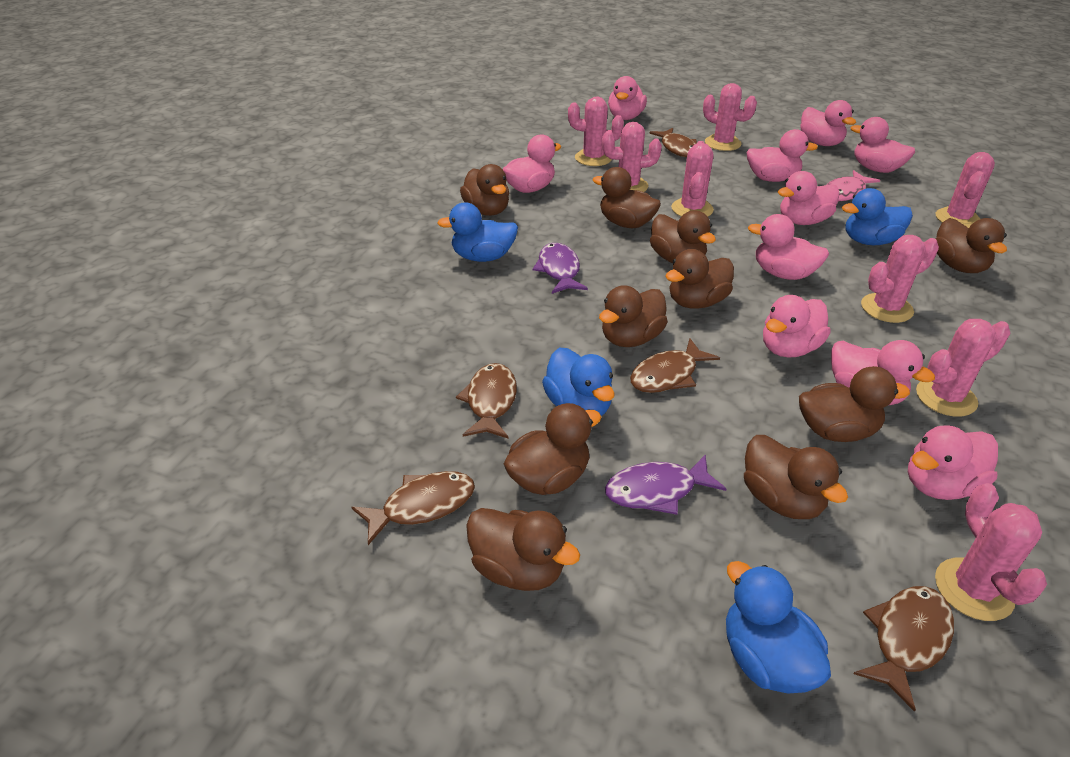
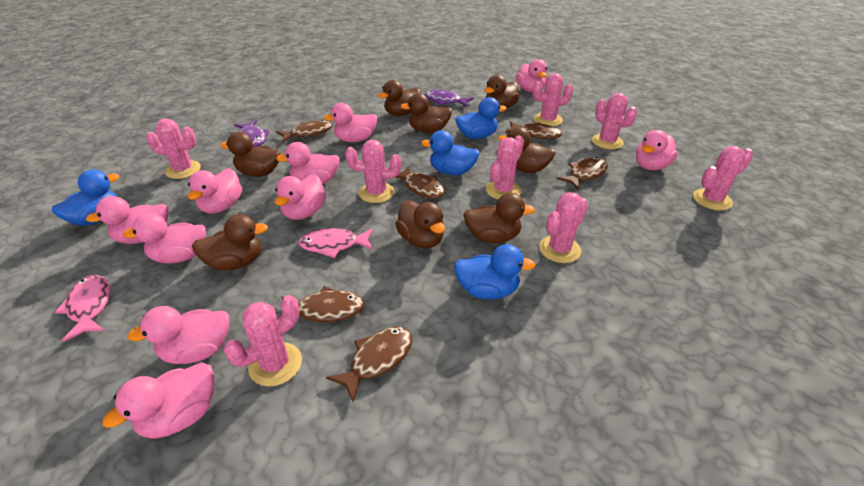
brown duck: [460,164,509,216] [466,508,580,591] [504,403,601,495] [593,167,661,228] [599,285,668,347] [650,210,716,263] [665,249,734,309] [744,435,848,519] [799,366,910,442] [936,218,1007,273] = 10 -> [192,214,268,271] [220,132,281,177] [378,80,421,116] [395,200,445,248] [400,93,452,133] [463,193,535,243] [484,75,519,108] [498,127,556,173] = 8
brown fish: [352,471,475,545] [456,363,517,438] [630,338,720,393] [649,128,697,157] [853,586,954,712] = 5 -> [276,120,332,143] [279,286,364,322] [326,327,412,402] [396,166,445,198] [505,121,562,139] [557,157,608,190] = 6
pink fish: [826,170,880,201] = 1 -> [55,275,110,342] [299,228,373,258] = 2

